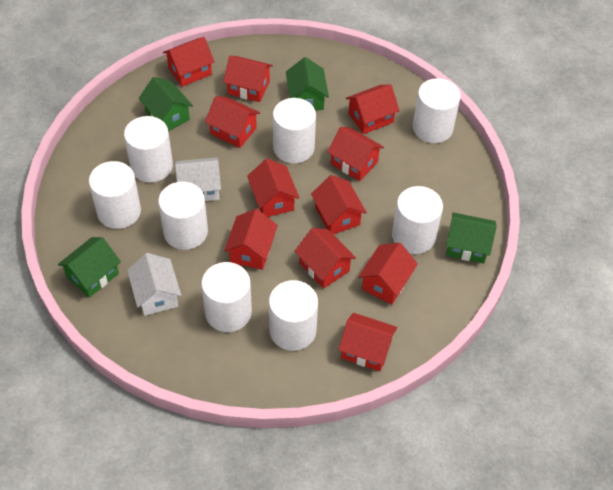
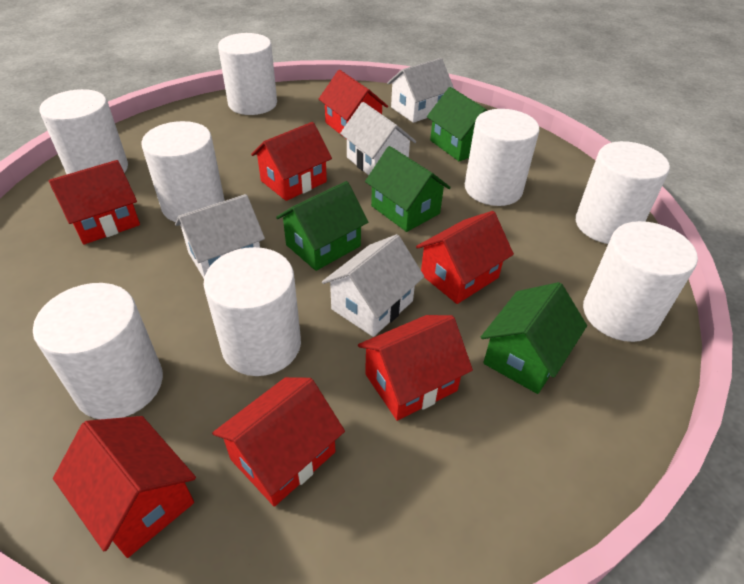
red house: [163,37,214,87] [205,96,260,148] [223,56,273,102] [224,209,278,270] [247,158,299,217] [295,228,356,289] [311,175,367,234] [327,127,384,181] [338,313,397,371] [346,84,400,134] [358,243,418,304] = 11 -> [49,160,140,245] [53,416,196,558] [212,377,345,507] [251,122,332,201] [319,70,388,139] [358,315,473,421] [416,211,514,304] = 7
white house: [127,253,181,316] [175,157,221,201] = 2 -> [175,194,265,278] [322,234,424,337] [340,102,416,175] [387,58,454,123] = 4

